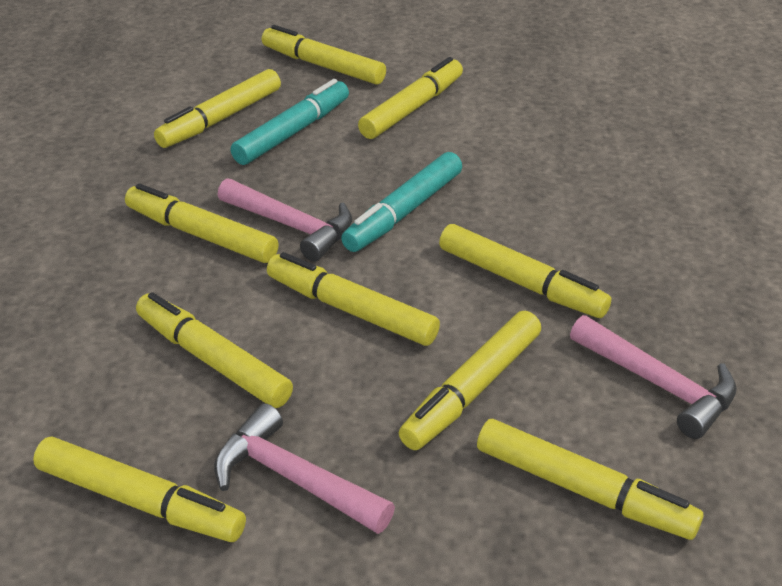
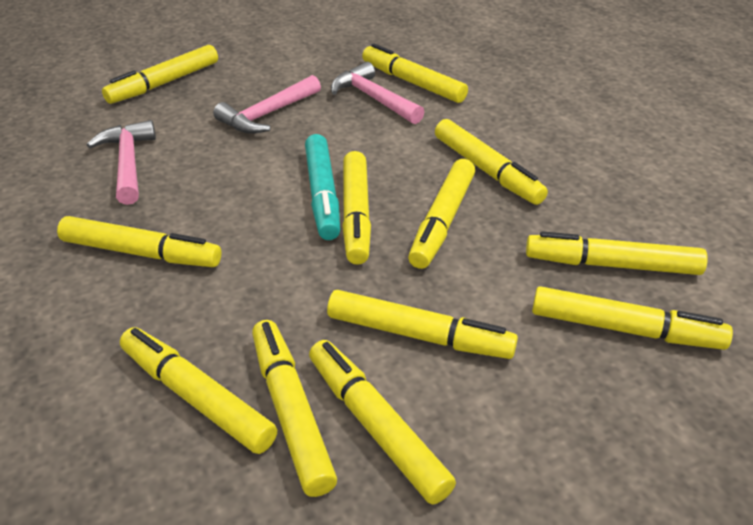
turquoise marker: [231,79,349,165] [341,152,462,252] = 2 -> [305,134,340,240] = 1
yellow marker: [33,436,246,542] [125,183,279,263] [136,292,293,408] [154,69,281,148] [262,25,386,85] [267,252,440,346] [358,57,463,139] [399,311,541,450] [439,224,611,318] [477,419,703,540] = 10 -> [57,216,222,267] [102,45,218,104] [120,327,277,454] [252,320,337,497] [309,340,456,505] [327,290,518,359] [342,151,371,265] [362,43,468,103] [408,159,475,269] [435,119,548,205] [526,231,708,275] [532,286,733,350] = 12

